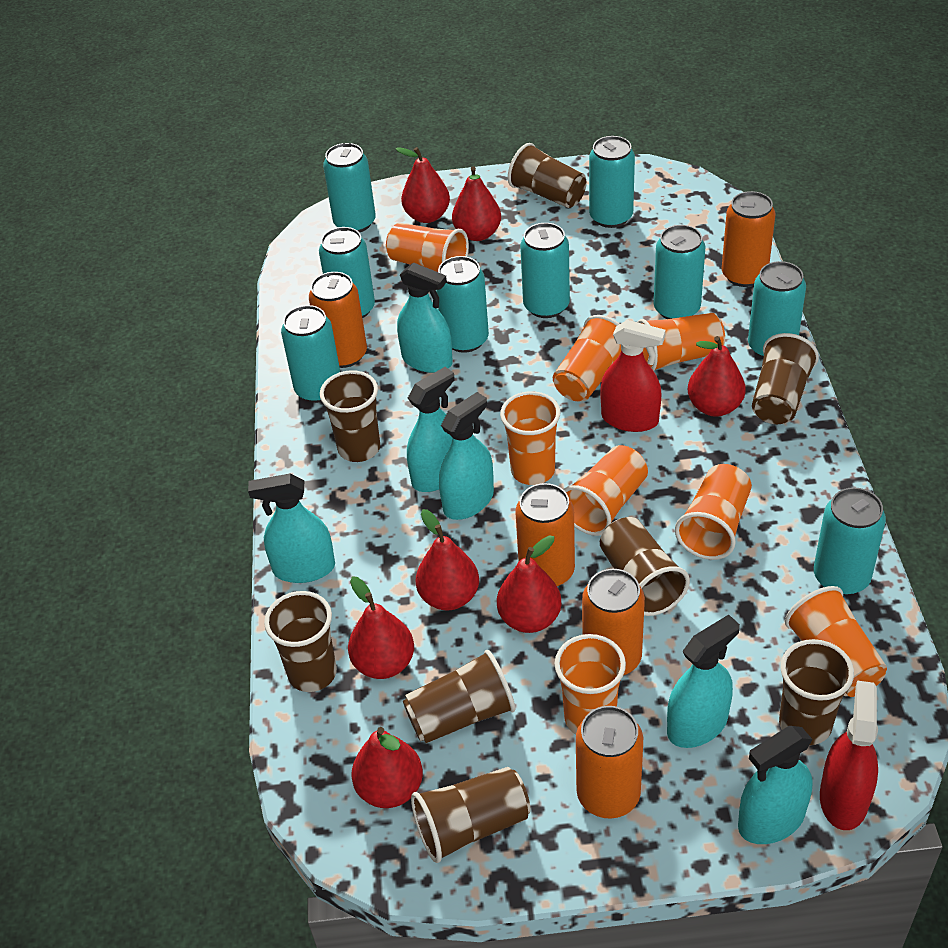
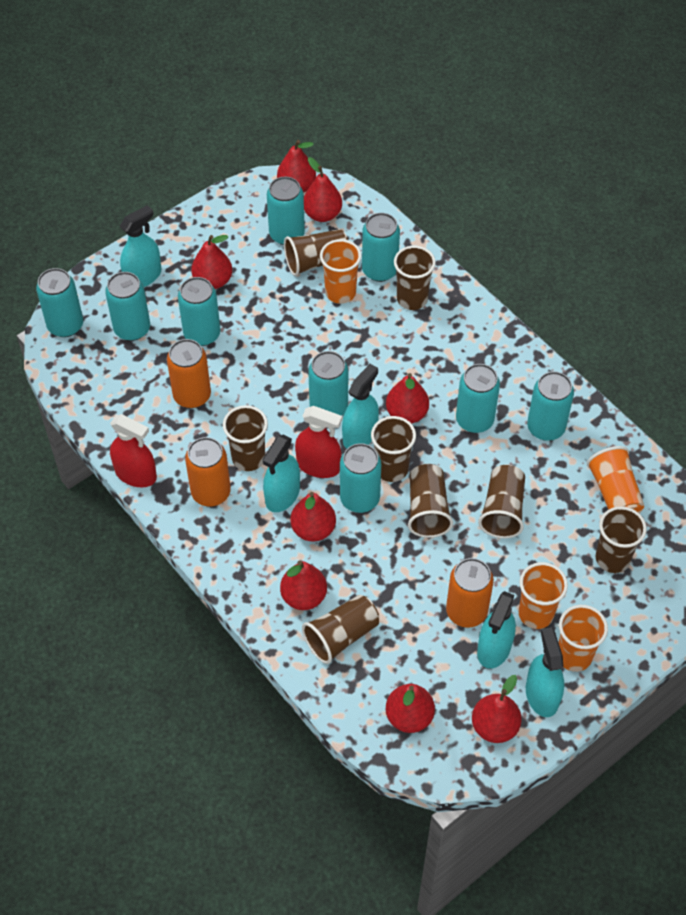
orange can: [309,272,367,368] [515,483,575,586] [576,706,643,819] [582,569,645,675] [722,191,776,287] = 5 -> [167,339,211,408] [185,437,231,506] [446,558,494,628] = 3
orange cup: [386,223,469,272] [500,391,560,485] [553,315,621,402] [554,634,626,734] [563,445,648,536] [638,313,725,371] [675,464,752,560] [785,586,887,697] = 8 -> [320,239,361,304] [519,562,568,629] [559,605,608,672] [587,446,644,514] = 4
red pear: [348,577,414,679] [352,727,423,808] [396,147,450,223] [416,509,479,610] [452,166,501,241] [497,535,561,633] [688,336,746,417] = 7 -> [191,235,232,289] [277,140,316,193] [280,561,327,610] [290,492,336,541] [304,157,342,222] [386,373,429,424] [386,684,435,733] [472,675,522,743] = 8
turquoise spray bottle: [248,474,335,583] [397,263,453,373] [407,367,455,492] [439,392,494,520] [667,615,740,748] [738,726,813,844] = 6 -> [120,205,161,287] [263,435,300,512] [342,364,379,449] [477,591,516,669] [526,627,564,717] = 5

